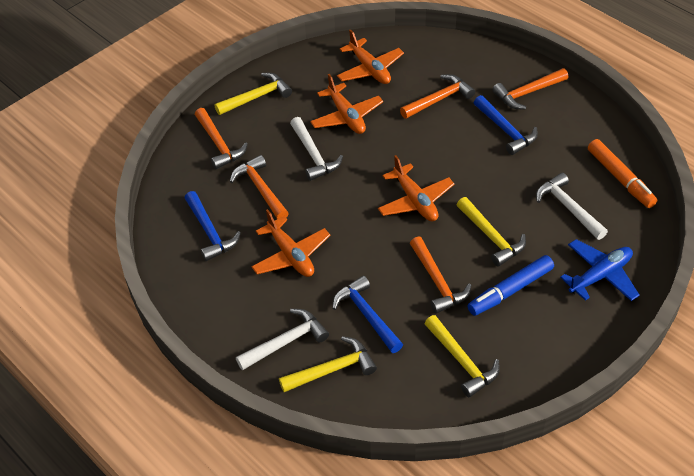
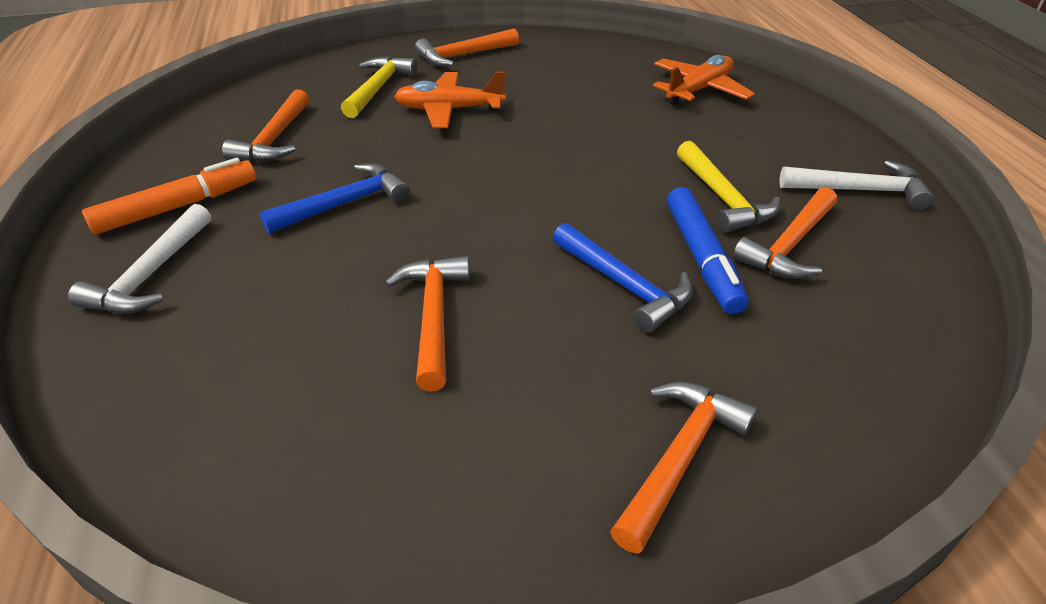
blue hammer: [185,191,241,261] [332,276,403,353] [474,95,538,155] = 3 -> [259,163,410,234] [553,223,693,333] = 2
blue plane: [560,239,640,301] = 1 -> none = 0
orange plane: [251,209,330,277] [310,74,383,134] [337,29,404,84] [378,155,454,221] = 4 -> [394,72,506,128] [653,55,755,105] = 2
white hammer: [236,309,329,370] [290,117,343,181] [536,173,608,240] = 3 -> [68,204,211,314] [780,160,934,210] = 2
yellow hammer: [214,73,292,115] [279,336,377,392] [425,315,500,397] [457,197,526,267] = 4 -> [341,56,417,118] [677,141,780,233] = 2

